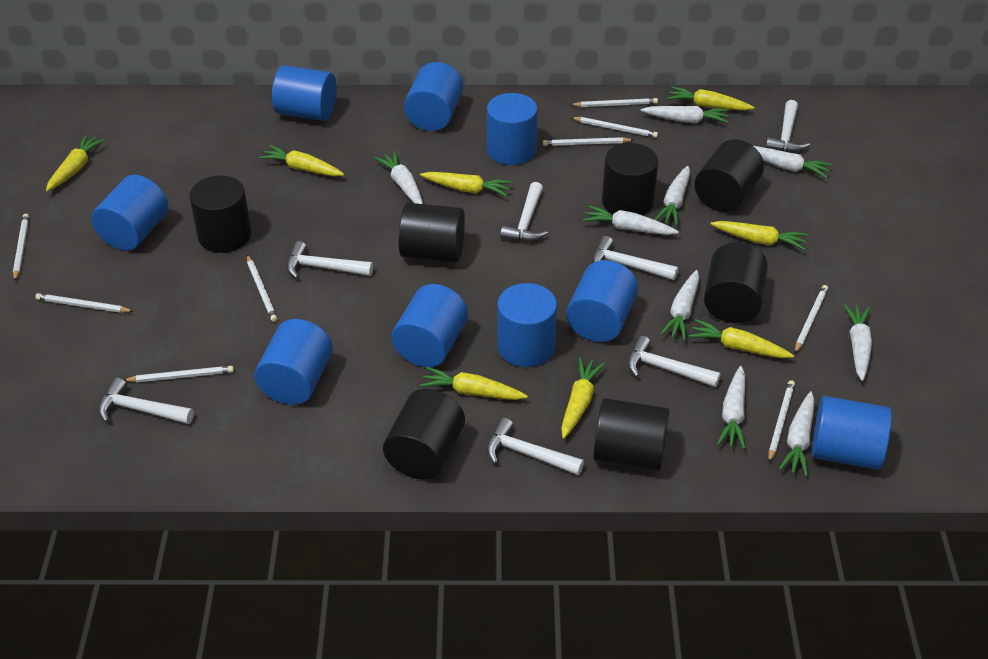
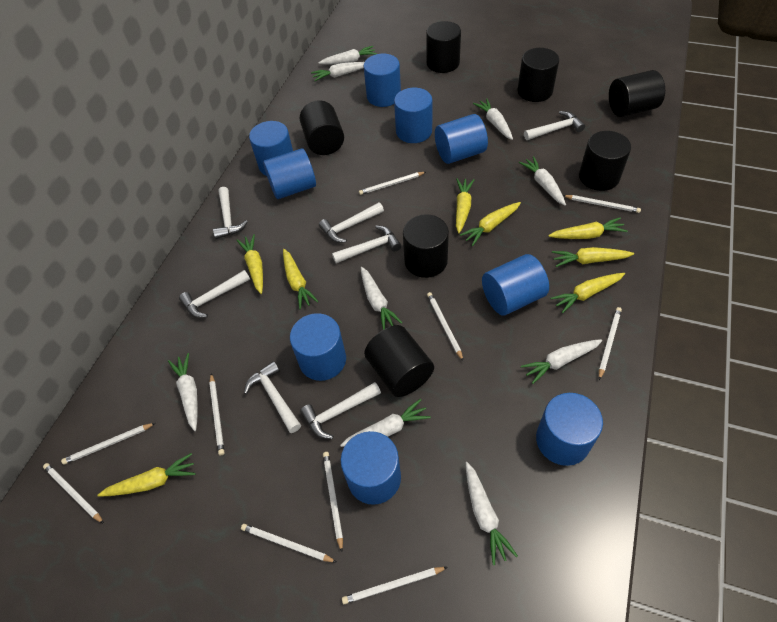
white pencil: [13,214,29,281] [36,293,134,313] [124,366,234,382] [247,255,278,322] [543,137,633,146] [570,117,658,138] [571,98,658,107] [768,380,795,463] [795,285,828,354] = 9 -> [43,463,104,524] [61,423,155,465] [209,373,225,455] [241,524,336,562] [323,452,343,552] [342,567,448,604] [359,172,426,195] [427,292,463,361] [563,195,641,213] [599,307,622,380] = 10

